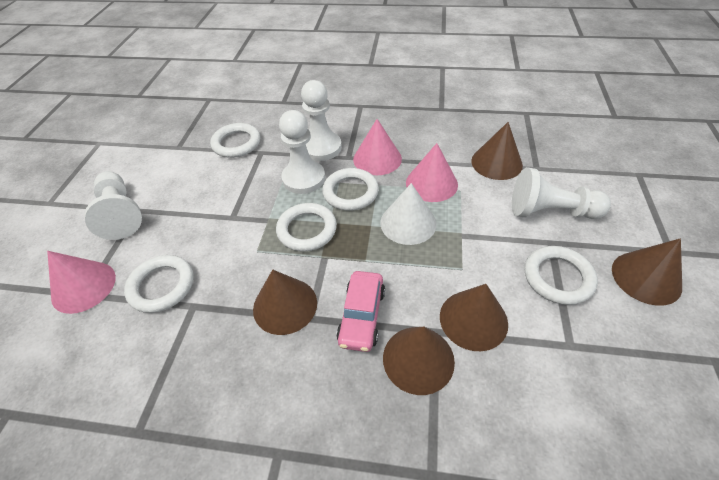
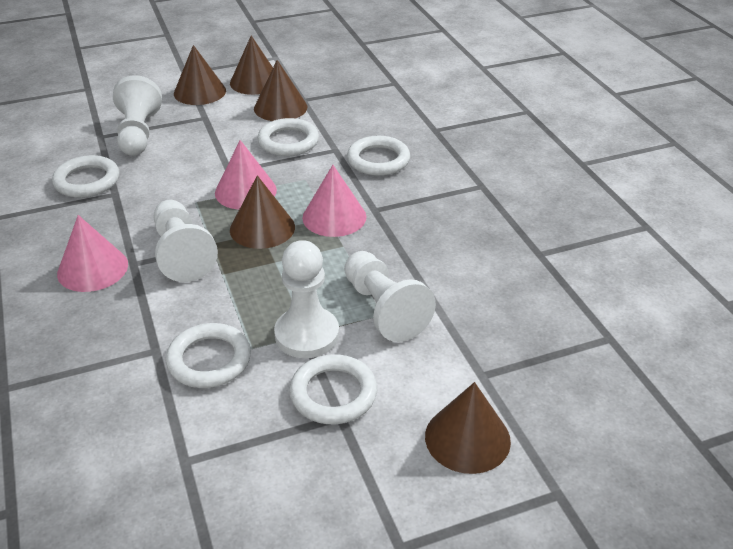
pink car: [336,271,385,352] = 1 -> none = 0
white cone: [380,183,437,245] = 1 -> none = 0

